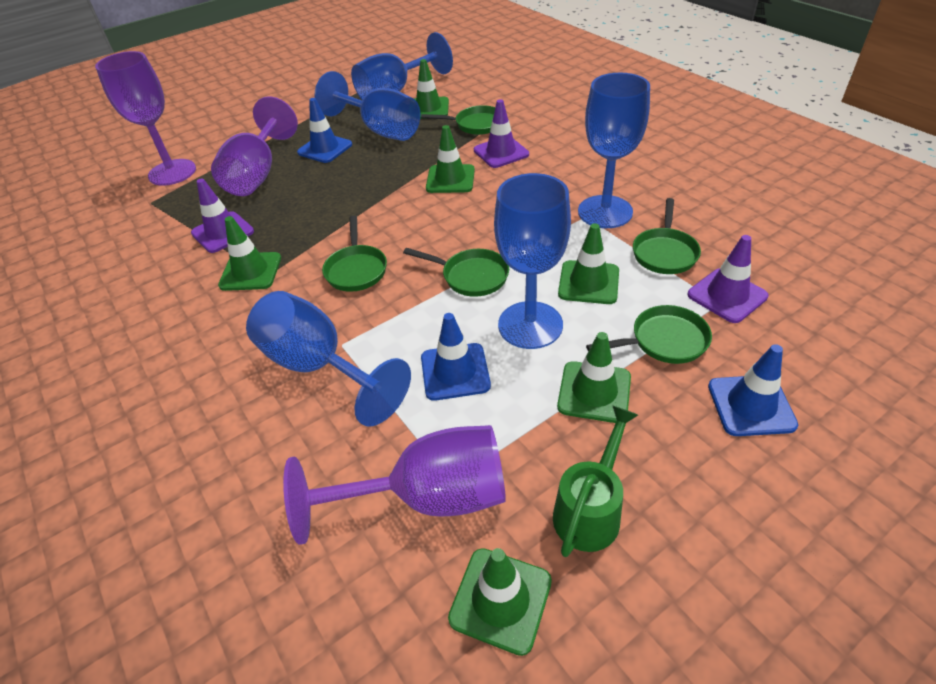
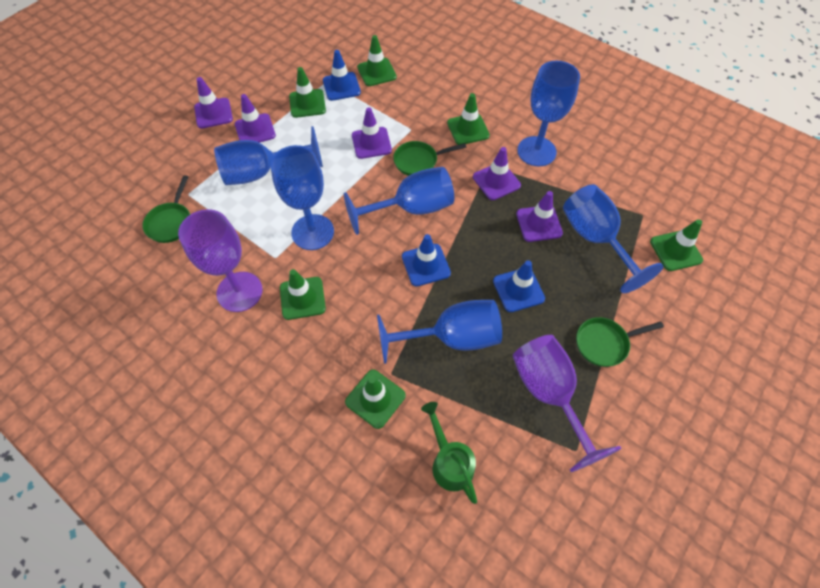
blue goblet: [246,291,411,427] [314,71,420,141] [351,32,453,100] [494,173,571,349] [578,73,650,228] = 5 -> [214,126,323,185] [271,145,334,250] [344,167,454,235] [377,300,502,364] [517,61,580,166] [563,184,664,293] = 6
green pan: [322,216,387,292] [403,248,509,297] [421,105,495,135] [586,305,712,364] [633,198,701,274] = 5 -> [142,175,190,243] [393,141,466,176] [576,317,664,367] = 3
purple goblet: [95,51,196,186] [211,97,298,196] [283,425,506,545] = 3 -> [178,209,262,312] [513,335,622,472] = 2
purple traffic cone: [191,178,254,253] [474,99,529,168] [688,235,769,323] = 3 -> [194,77,233,129] [235,94,276,143] [352,107,392,159] [473,147,521,200] [516,191,563,242] = 5

